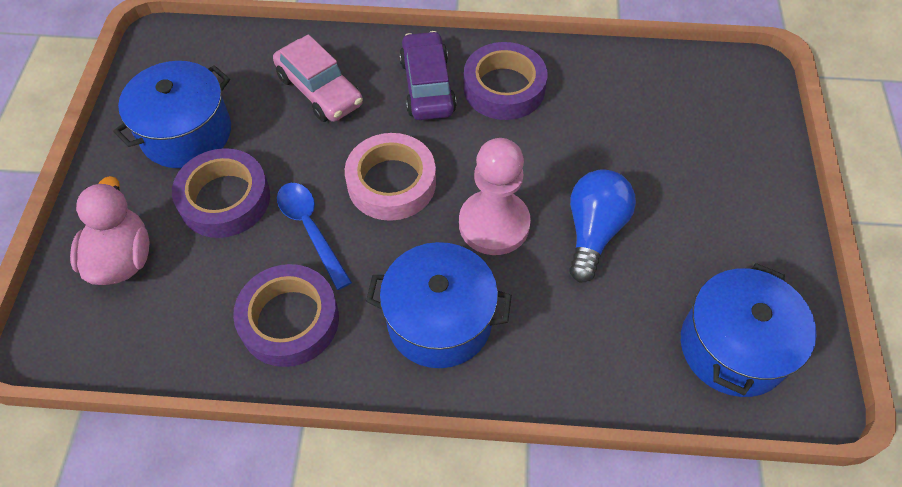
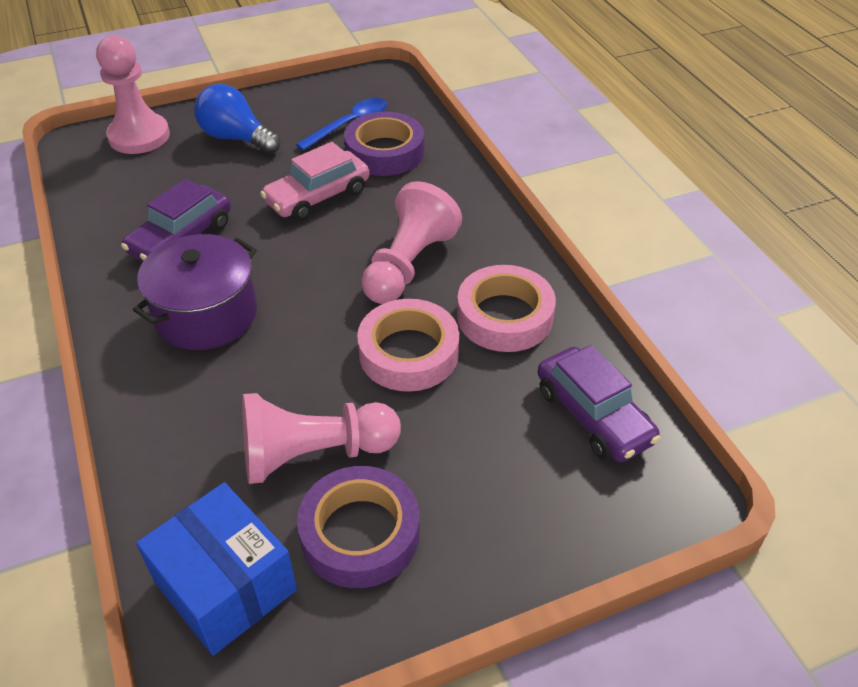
blue box: none = 0 -> [136,482,297,656] = 1
blue pot: [113,61,231,168] [366,242,512,368] [681,263,816,397] = 3 -> none = 0
pink duck: [70,176,150,285] = 1 -> none = 0
pink pawn: [459,138,531,255] = 1 -> [96,35,170,154] [242,393,401,484] [361,181,462,304] = 3
pink tape: [345,133,436,221] = 1 -> [357,299,459,392] [457,265,556,352] = 2
purple car: [399,31,457,120] = 1 -> [121,179,231,262] [537,345,661,462] = 2
purple pot: none = 0 -> [133,234,257,350] = 1
purple tape: [172,148,270,238] [233,264,339,367] [463,42,548,120] = 3 -> [297,466,419,588] [344,112,424,176] = 2

